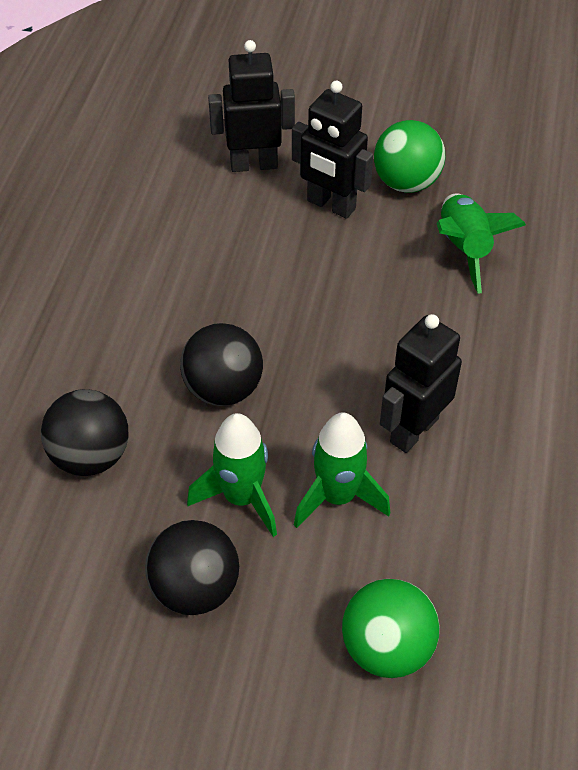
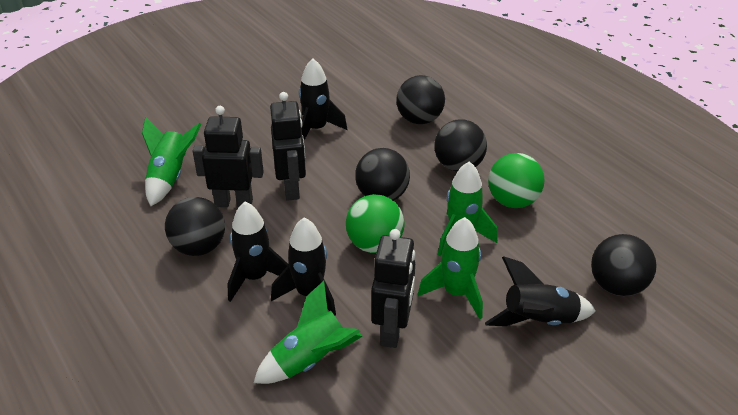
black ball: [41,389,128,476] [145,520,239,615] [180,323,263,406] = 3 -> [165,197,225,256] [355,148,410,201] [396,75,445,124] [434,119,487,172] [591,234,657,296] = 5
black rocket: none = 0 -> [227,202,289,302] [271,218,336,316] [299,58,347,140] [485,256,595,326] = 4
green rocket: [187,413,277,537] [294,412,390,528] [437,194,526,294] = 3 -> [142,117,201,206] [254,281,363,384] [418,217,483,319] [438,161,498,256] = 4

